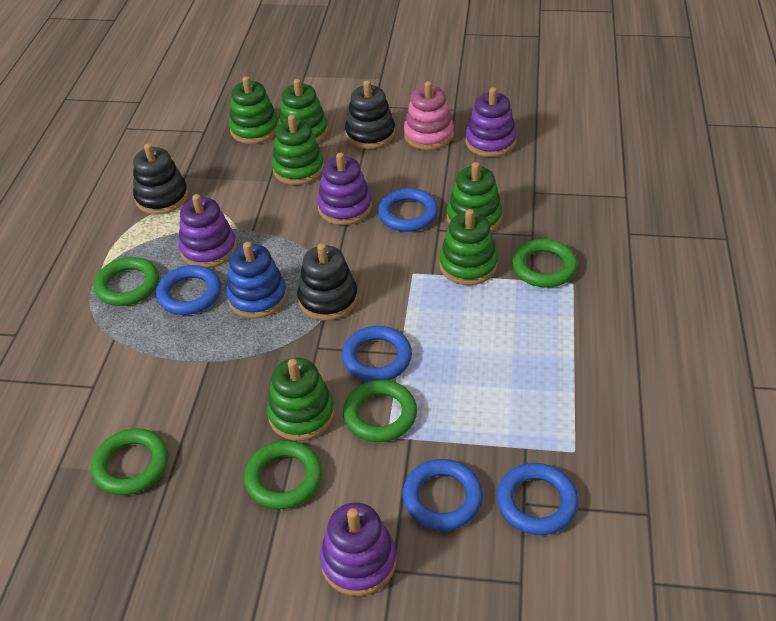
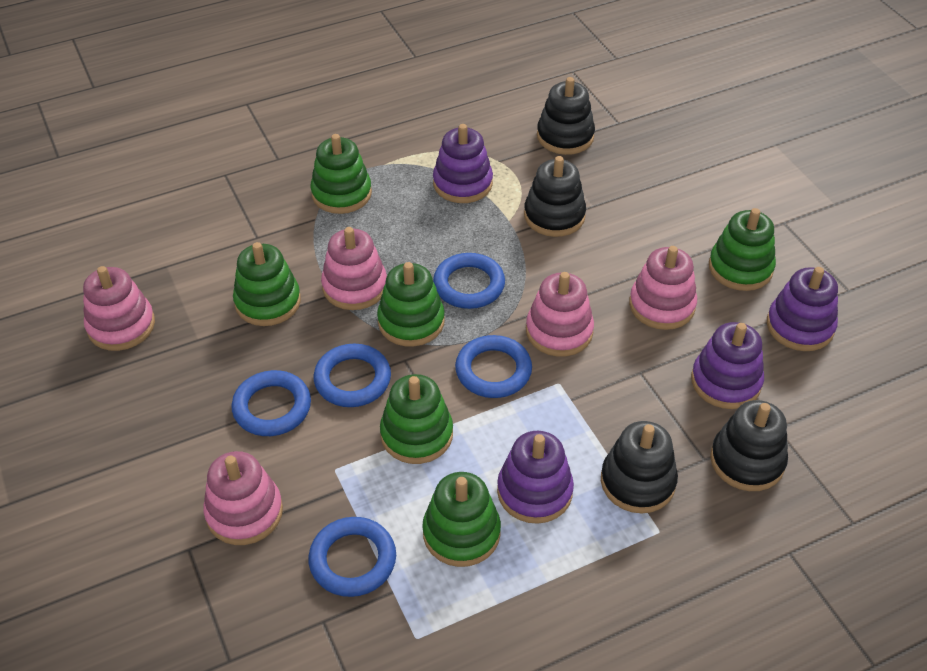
black stacking toy: [133,143,188,215] [297,243,358,320] [345,80,395,149] = 3 -> [524,156,586,237] [537,77,595,155] [601,421,678,513] [710,400,788,491] = 4
blue stacking toy: [226,242,287,319] = 1 -> none = 0
green ring: [91,428,168,495] [94,257,159,306] [244,440,322,509] [343,380,417,442] [512,239,578,287] = 5 -> none = 0
pink stacking toy: [404,81,454,150] = 1 -> [83,266,155,351] [203,451,283,545] [321,227,387,310] [526,272,594,357] [629,246,697,330] = 5

